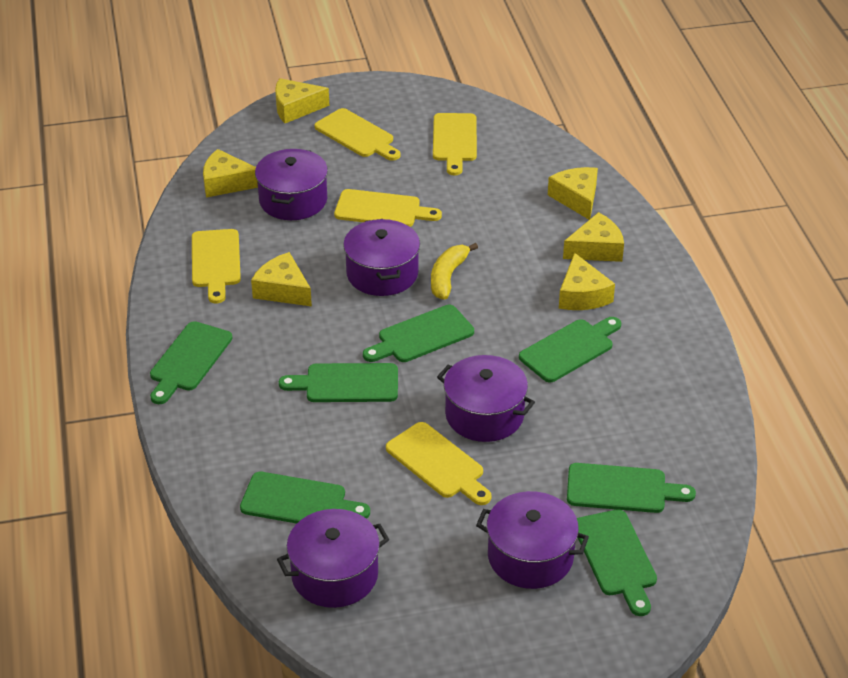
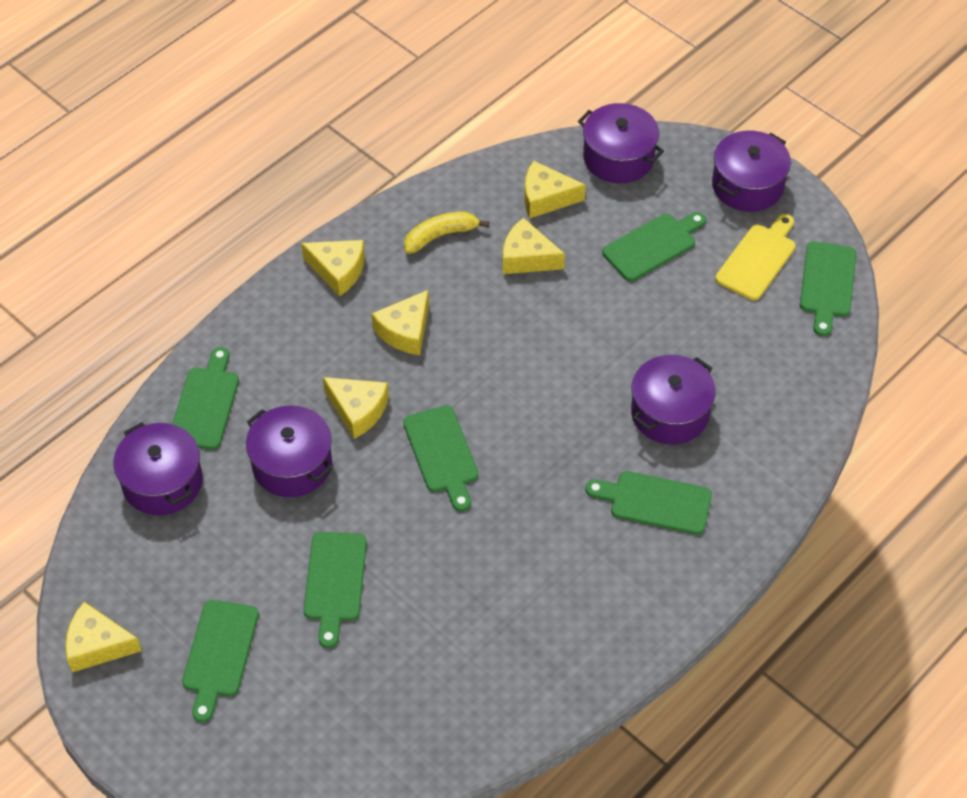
yellow cutting board: [192,229,241,304] [315,108,401,161] [334,189,442,227] [386,422,492,505] [433,113,477,175] = 5 -> [715,214,796,300] = 1

